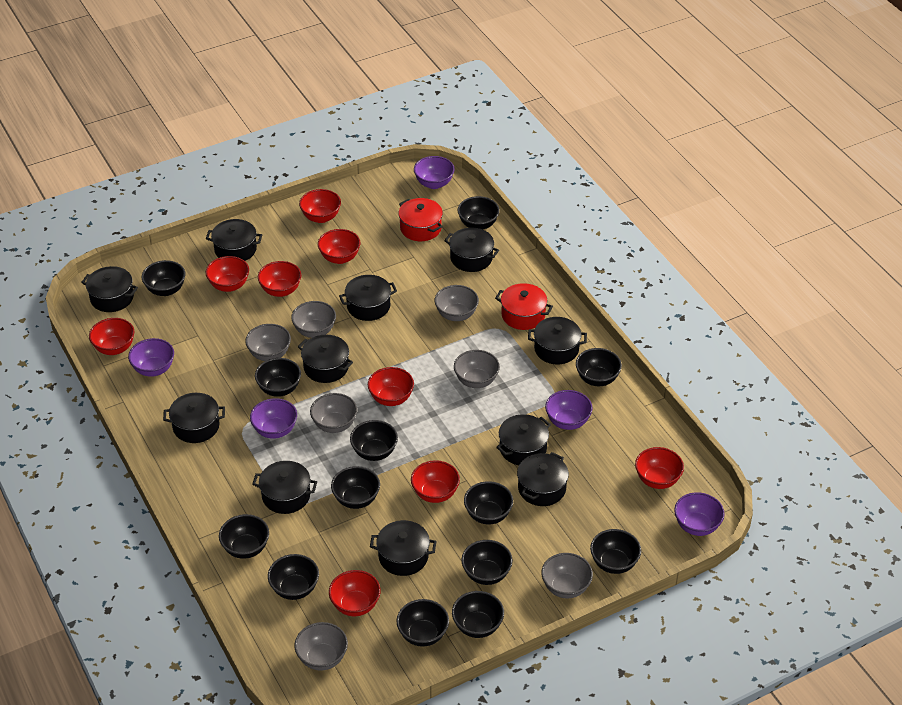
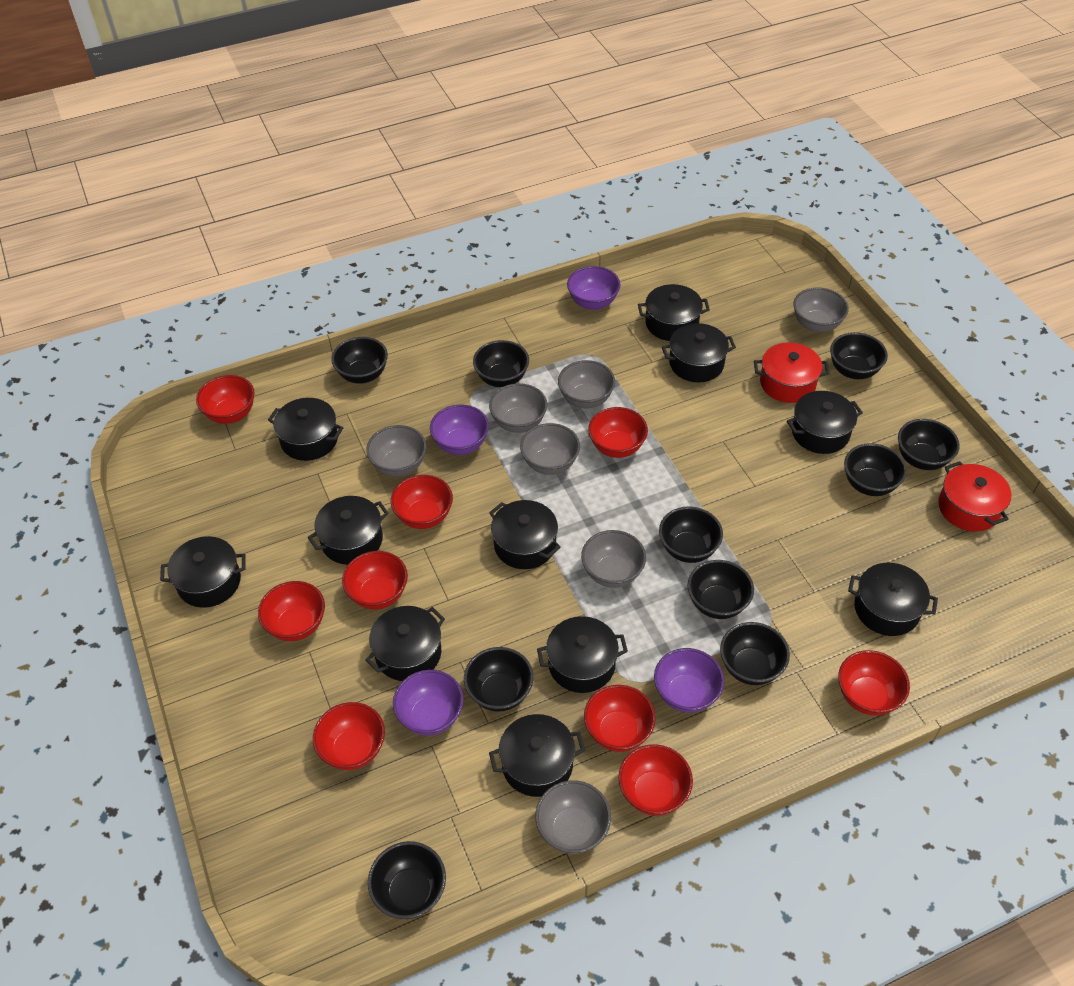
black bowl: [142,260,186,296] [219,514,269,559] [255,358,301,397] [268,554,319,600] [331,466,380,509] [350,420,398,461] [396,599,449,647] [452,591,504,638] [458,196,500,230] [461,540,513,585] [464,481,513,524] [576,348,622,386] [590,529,641,574] = 13 -> [331,337,388,384] [368,841,446,919] [464,647,534,712] [473,340,529,387] [659,507,723,563] [688,560,754,619] [720,622,790,685] [830,332,888,379] [844,443,907,496] [898,419,960,470] = 10
purple bowl: [128,338,174,377] [250,398,297,439] [414,156,455,189] [545,390,592,430] [674,492,725,536] = 5 -> [393,670,464,736] [430,404,489,455] [567,266,620,310] [654,648,724,713] = 4

